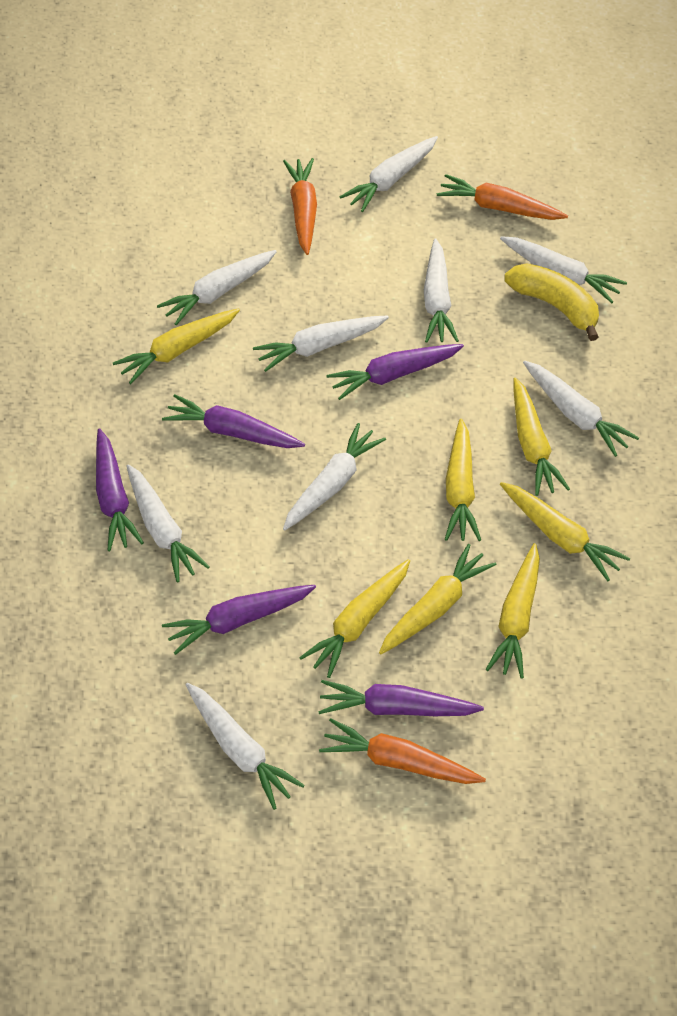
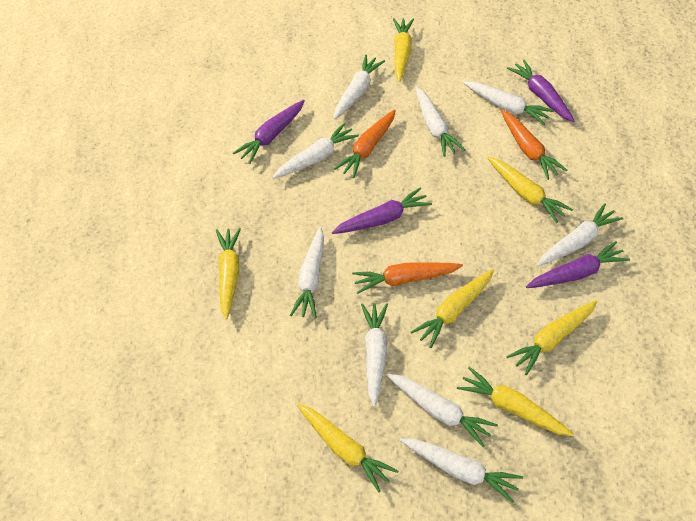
purple carrot: [96,428,144,551] [162,394,305,448] [162,585,316,655] [318,680,484,716] [326,344,464,400] = 5 -> [233,100,304,164] [332,187,432,234] [507,60,575,122] [526,241,630,288] = 4
yellow banana: [504,263,599,341] = 1 -> none = 0

